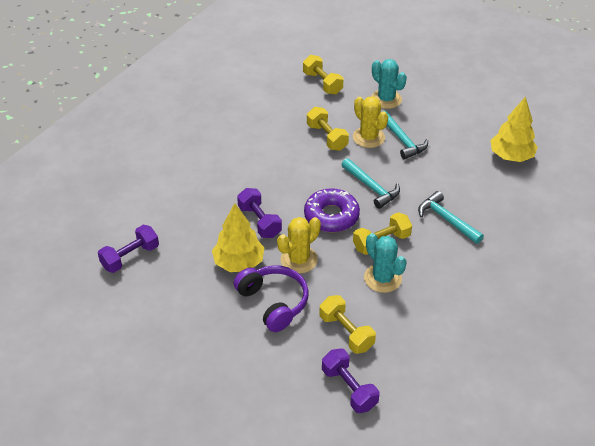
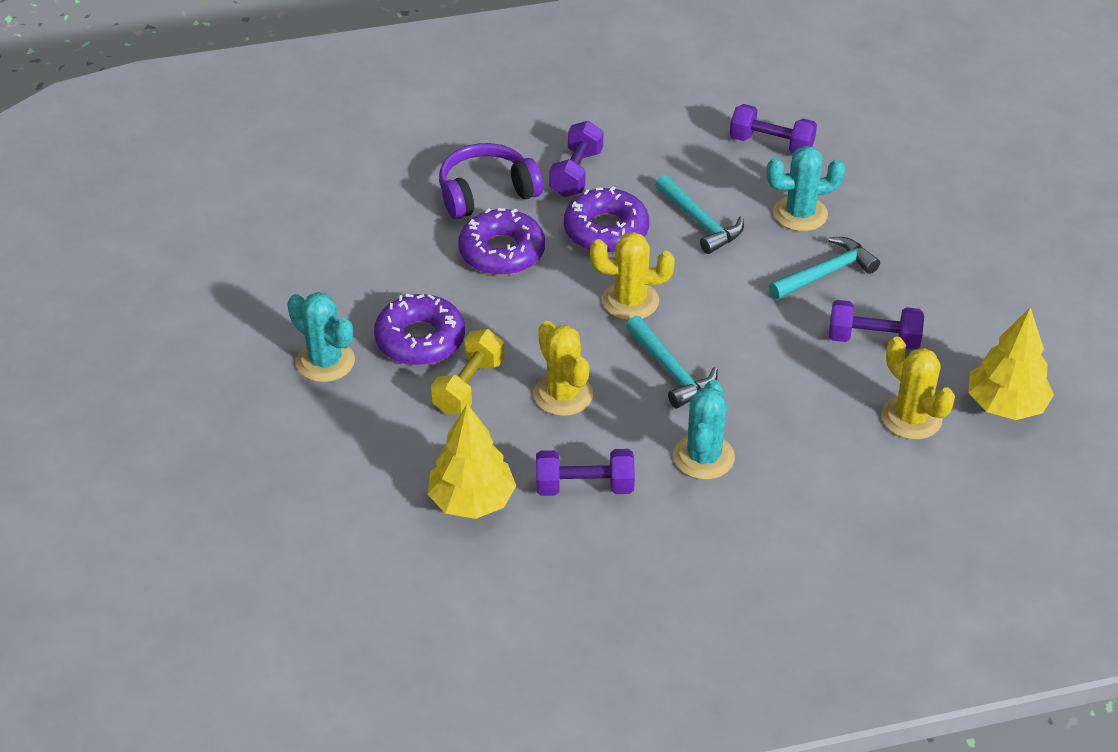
purple donut: [304,188,360,232] = 1 -> [374,294,465,365] [458,208,545,275] [564,186,649,253] = 3
purple dumbbell: [98,225,159,273] [237,188,282,238] [322,349,379,413] = 3 -> [536,449,635,496] [549,121,603,197] [730,104,817,153] [829,300,924,350] = 4
turquoise cactus: [364,233,407,293] [371,59,407,109] = 2 -> [287,292,355,382] [673,379,735,480] [766,146,845,231] = 3
yellow cactus: [277,217,321,274] [353,96,388,148] = 2 -> [533,321,593,416] [590,232,675,320] [881,337,955,440] = 3
yellow dumbbell: [303,55,343,95] [307,107,349,151] [320,295,376,354] [353,212,412,255] = 4 -> [431,329,504,415] = 1

